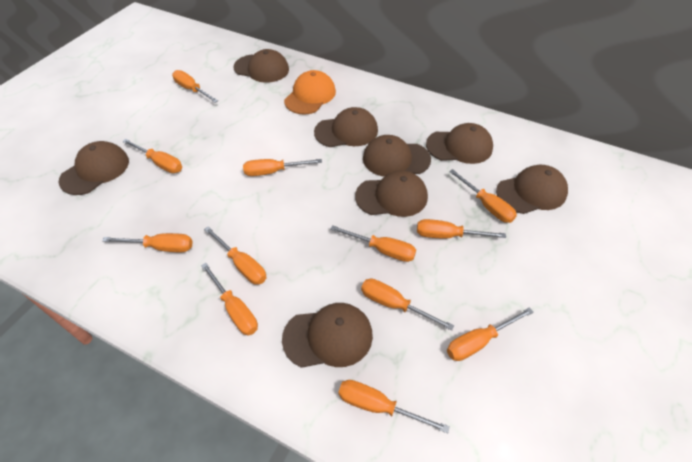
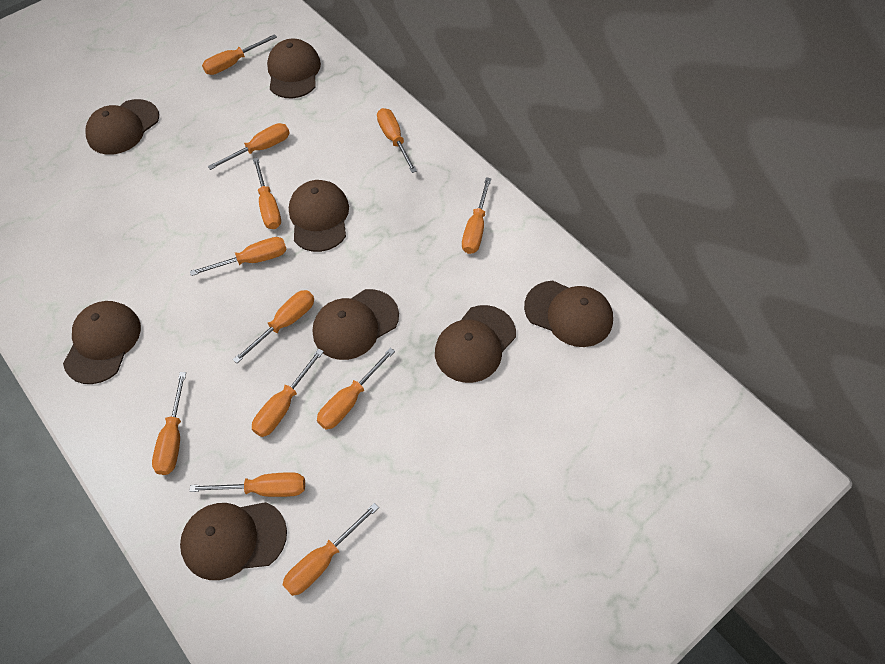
orange cap: [284,70,336,114] = 1 -> none = 0

